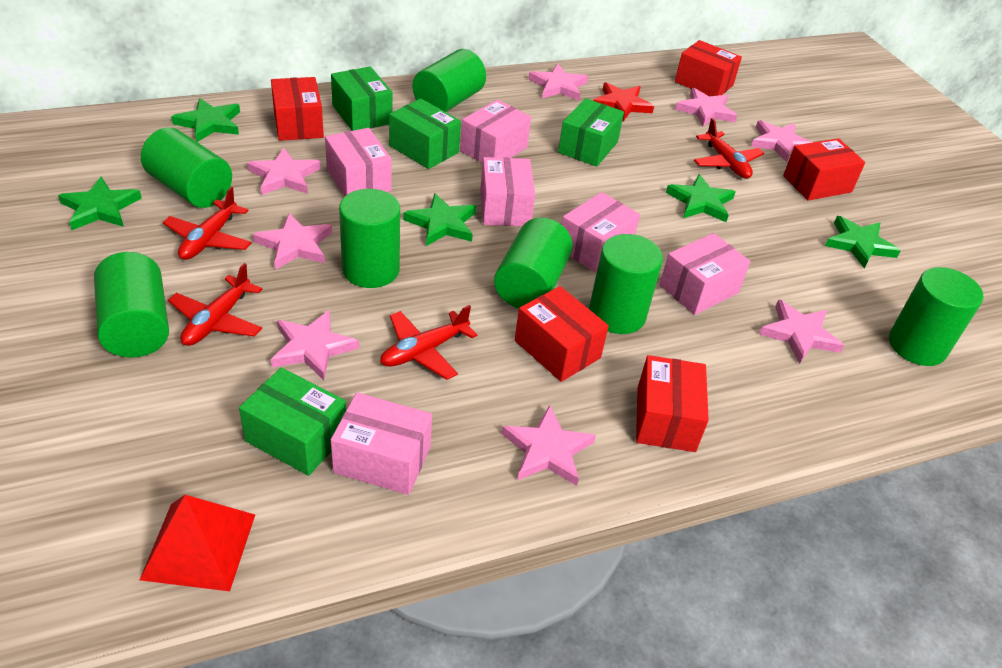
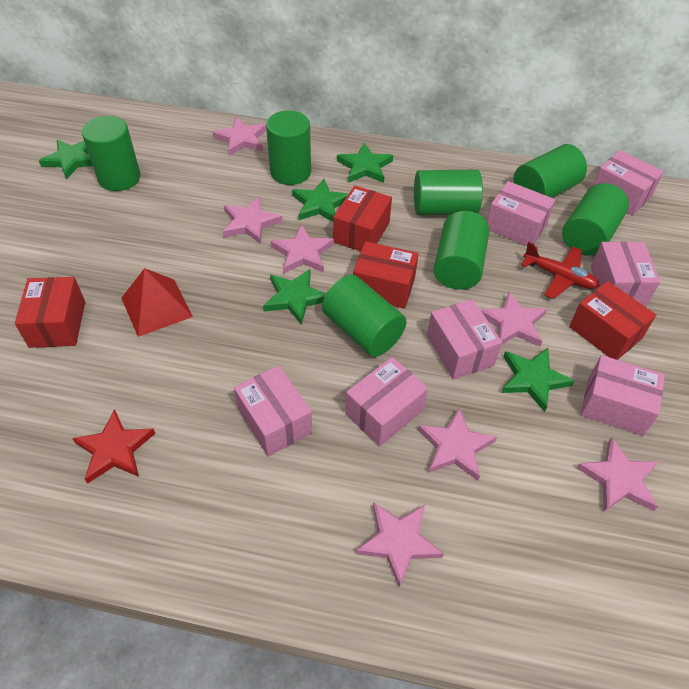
green box: [239,368,346,476] [331,66,393,131] [389,98,461,169] [558,98,624,167] = 4 -> none = 0
pink box: [325,128,392,197] [331,393,432,495] [460,99,531,163] [480,157,535,226] [562,192,640,272] [660,233,751,315] = 6 -> [234,365,312,457] [345,357,428,446] [427,299,502,380] [487,181,555,246] [581,355,665,436] [591,241,660,306] [593,150,664,215] = 7
pink star: [247,148,321,195] [253,213,332,270] [271,310,359,380] [502,405,596,486] [528,63,588,101] [675,88,737,127] [751,120,813,162] [759,299,844,364] = 8 -> [212,117,266,156] [223,196,283,244] [271,225,334,274] [356,502,444,588] [418,407,497,481] [481,291,547,347] [577,437,658,512] = 7
red box: [271,77,324,141] [515,286,609,382] [636,355,709,452] [675,40,742,96] [783,138,865,201] = 5 -> [15,277,85,348] [333,186,392,251] [353,241,419,309] [569,281,656,360] = 4
red plane: [163,187,252,260] [168,263,262,346] [380,305,477,380] [694,118,764,179] = 4 -> [521,242,600,299] = 1

